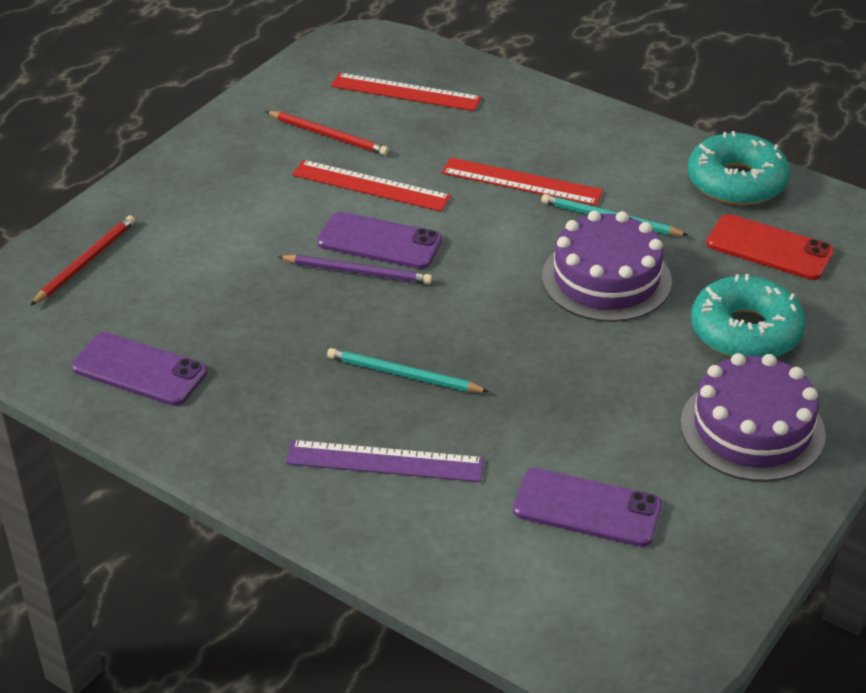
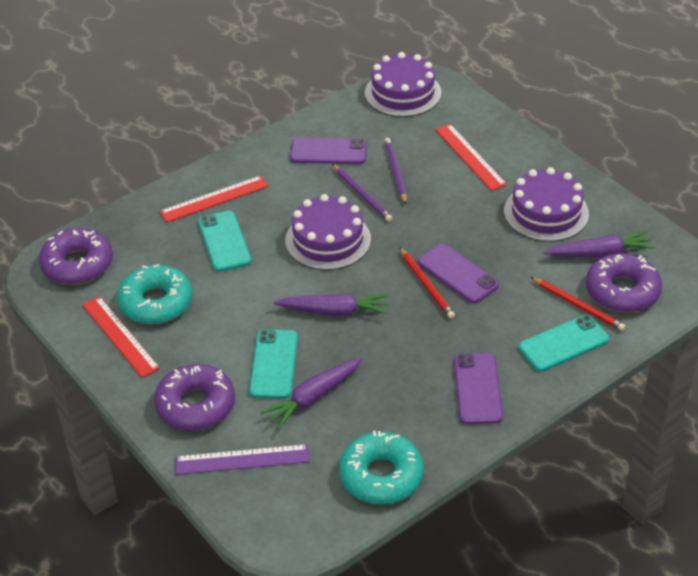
purple cake: [542,211,672,322] [680,353,826,482] = 2 -> [285,194,371,270] [365,52,441,117] [504,167,589,242] = 3
purple carrot: none = 0 -> [260,357,363,430] [274,294,389,316] [544,230,656,258] = 3
purple donut: none = 0 -> [39,228,113,285] [154,364,235,431] [586,253,662,312] = 3
purple pencil: [278,255,432,284] = 1 -> [332,164,392,221] [385,138,407,204] = 2
red phone: [706,214,834,280] = 1 -> none = 0
turquoise pencil: [327,348,489,392] [541,194,688,236] = 2 -> none = 0
turquoise phone: none = 0 -> [198,211,252,272] [249,330,298,399] [519,315,609,372] = 3

